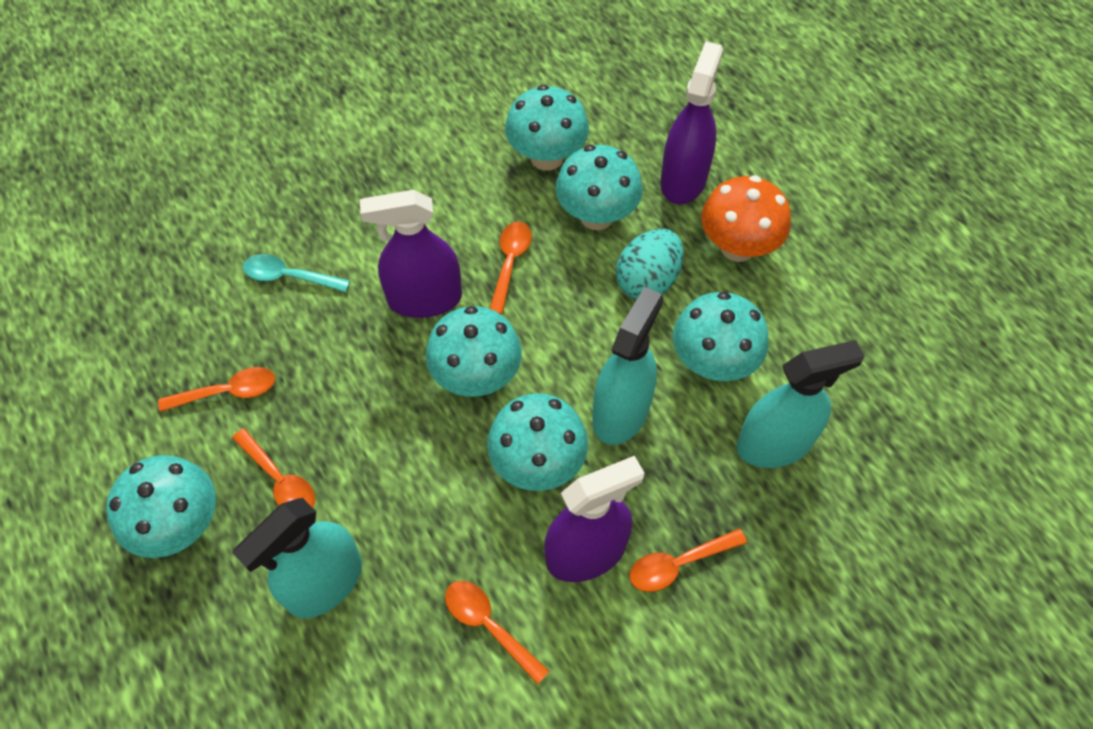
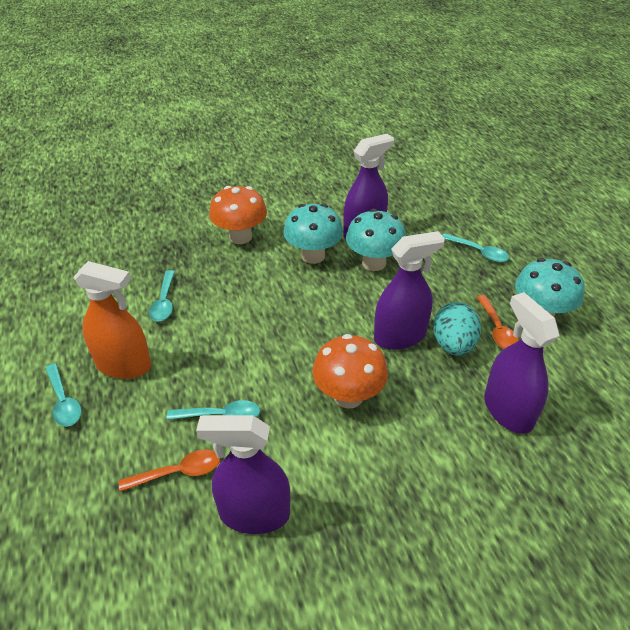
orange mushroom: [701,175,791,262] = 1 -> [209,186,267,244] [312,334,388,408] = 2
orange spoon: [158,367,275,412] [232,428,315,508] [445,581,550,685] [489,222,532,315] [629,528,747,592] = 5 -> [119,449,220,492] [477,295,519,349] = 2
orange spray bottle: none = 0 -> [73,261,151,379] = 1
purple spray bottle: [360,190,462,318] [544,455,645,582] [660,41,723,204] = 3 -> [196,415,290,534] [343,134,394,239] [374,231,445,350] [484,292,559,434] = 4
turquoise mushroom: [106,455,216,558] [426,306,522,397] [487,393,588,491] [505,85,589,171] [555,145,643,230] [673,292,768,381] = 6 -> [283,204,343,264] [346,209,406,271] [515,258,585,317] = 3
turquoise spoon: [243,254,350,292] = 1 -> [45,363,82,427] [149,270,175,322] [166,400,260,420] [442,233,509,262] = 4
turquoise spray bottle: [233,498,362,618] [593,287,663,445] [737,340,865,468] = 3 -> none = 0

